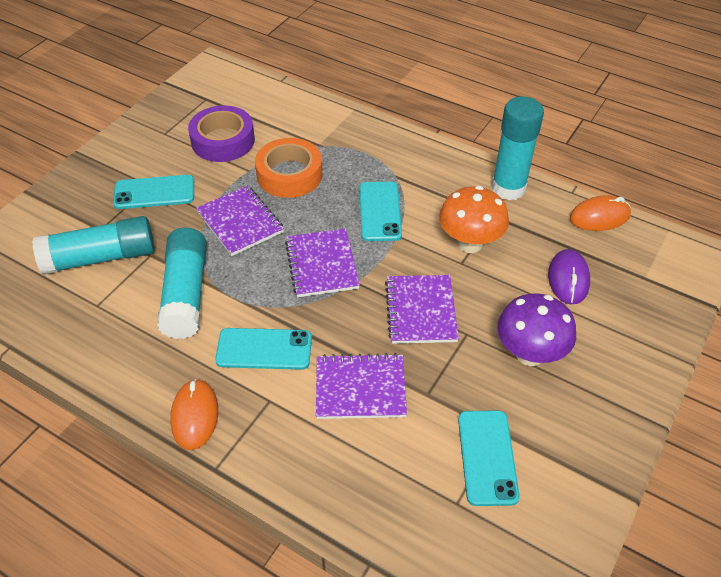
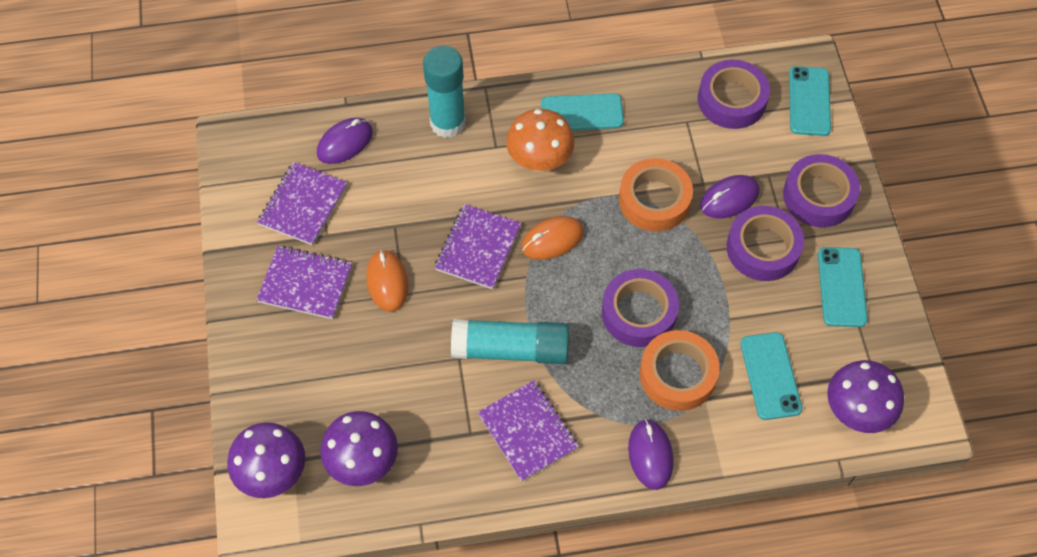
orange tape: [255,138,323,198] = 1 -> [619,158,693,232] [640,330,720,411] = 2
purple mouse: [548,249,590,305] = 1 -> [317,118,373,164] [628,419,674,490] [700,175,759,218] = 3
purple mushroom: [497,293,576,366] = 1 -> [227,422,305,498] [320,411,398,486] [827,360,904,433] = 3
purple tape: [188,105,255,162] = 1 -> [602,269,679,347] [698,60,770,129] [727,206,804,281] [783,154,860,227] = 4
turquoise glue stick: [32,216,155,275] [157,227,207,339] [491,96,544,200] = 3 -> [423,45,466,138] [451,319,569,364] = 2

